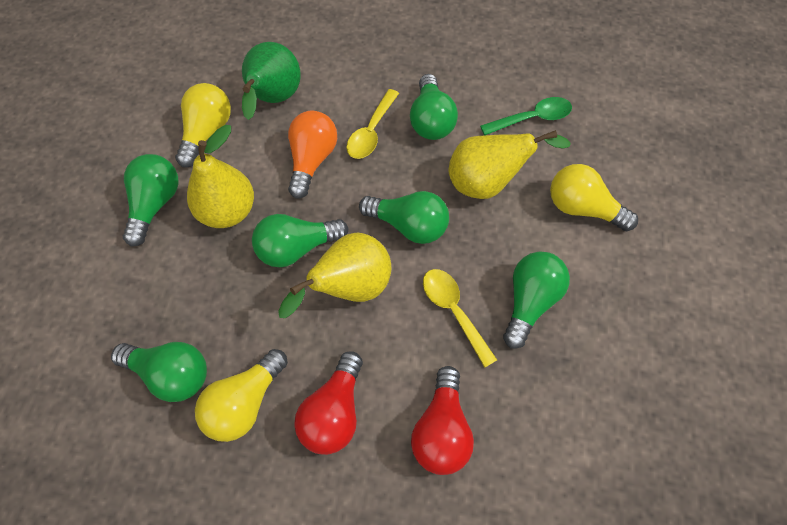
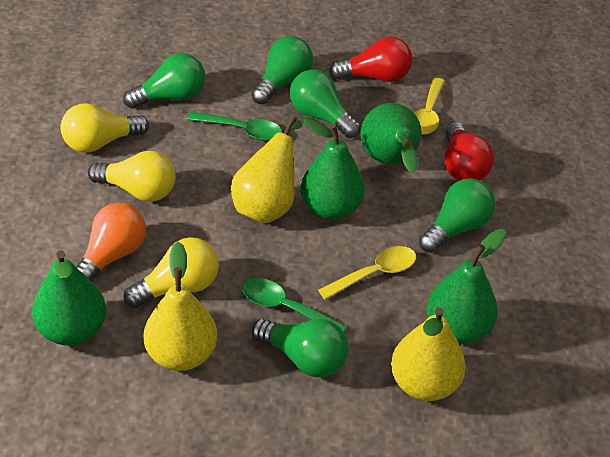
green light bulb: [111,342,207,402] [123,154,179,247] [252,214,348,267] [359,191,449,244] [410,74,458,140] [503,252,570,349] = 6 -> [123,53,205,108] [251,319,349,377] [252,36,313,104] [290,69,361,138] [419,178,496,253] = 5
green pear: [242,42,301,120] = 1 -> [32,251,106,346] [300,117,365,220] [361,103,422,173] [426,229,506,344] = 4
green spoon: [480,97,572,135] = 1 -> [187,112,282,141] [242,278,347,332] = 2

